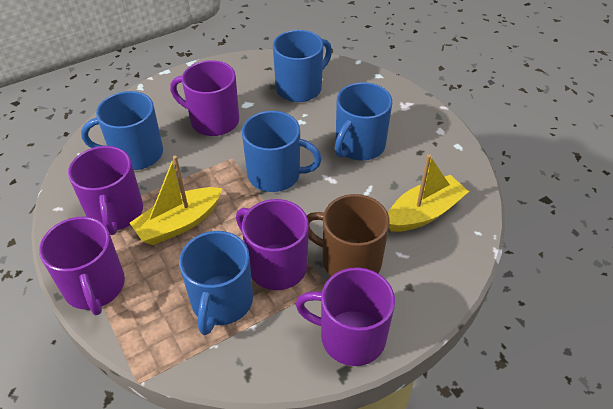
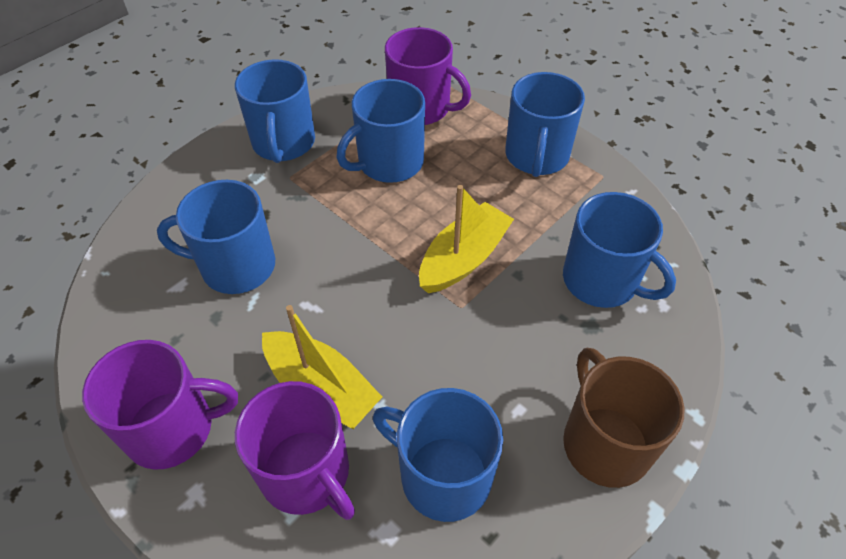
blue mug: [81,91,163,170] [179,231,253,335] [242,111,322,192] [273,30,332,102] [335,82,392,161] = 5 -> [157,180,275,294] [235,59,315,163] [336,79,425,183] [373,388,503,522] [505,72,585,177] [563,192,676,308] = 6
purple mug: [39,217,125,315] [68,146,143,235] [170,60,239,136] [236,199,309,290] [295,267,395,366] = 5 -> [82,340,238,470] [235,381,355,520] [385,27,471,125] = 3

